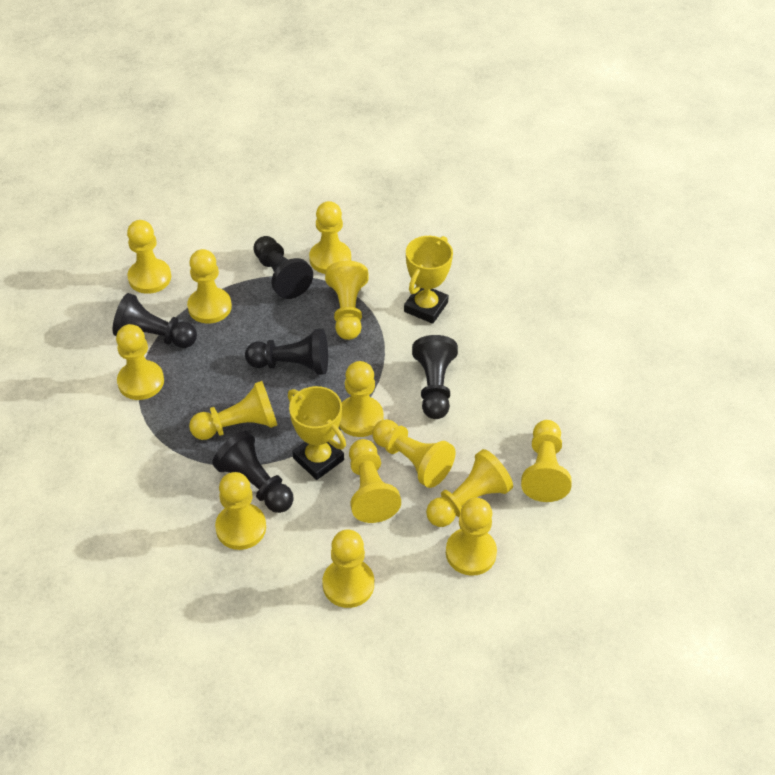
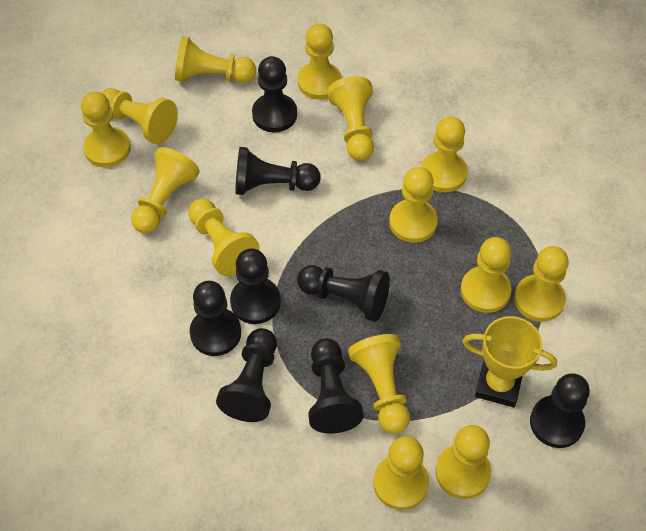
black pawn: [113,293,197,348] [212,431,294,513] [245,329,328,375] [253,236,313,299] [412,335,458,419] = 5 -> [190,281,241,356] [216,328,277,422] [230,248,281,324] [235,147,321,195] [252,56,297,132] [297,265,390,322] [308,338,364,433] [530,373,590,448] = 8
yellow trophy: [288,386,346,480] [404,236,453,324] = 2 -> [462,316,557,407] = 1

